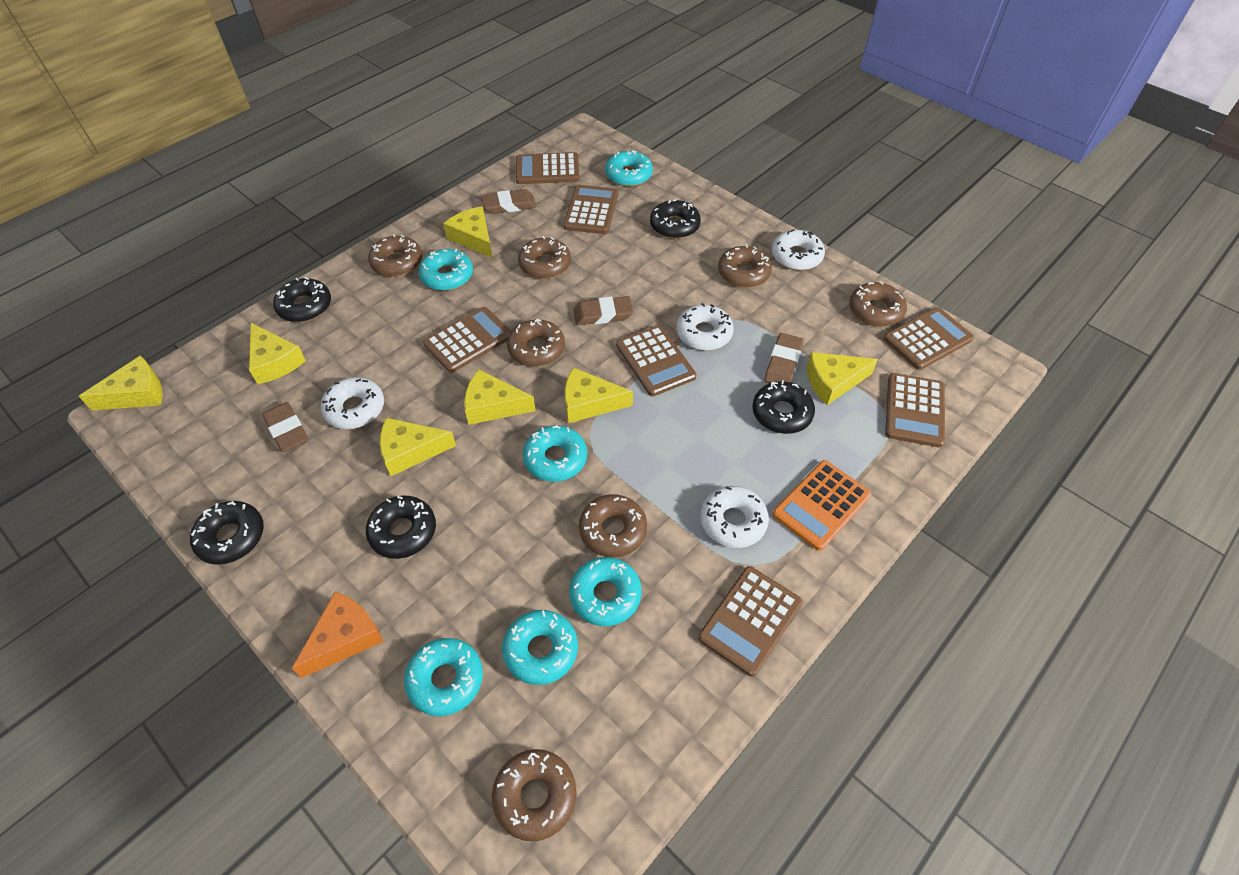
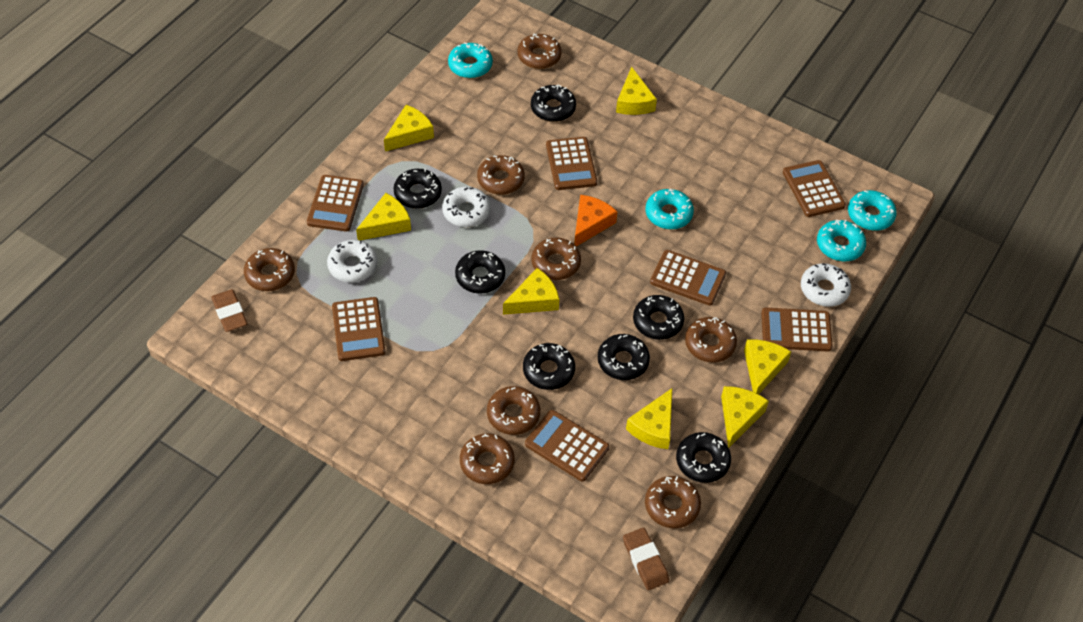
black donut: [190,501,264,565] [273,277,331,322] [366,496,436,559] [650,199,701,239] [752,380,815,434] = 5 -> [393,169,442,209] [455,250,505,294] [523,343,575,390] [531,85,576,122] [598,334,650,380] [633,295,684,340] [676,432,731,483] = 7
brown donut: [368,234,422,277] [492,749,577,841] [507,319,565,367] [518,236,571,279] [579,494,647,557] [718,244,772,288] [850,281,907,327] = 7 -> [244,248,295,291] [460,433,515,484] [477,155,525,195] [487,386,540,435] [517,34,562,69] [532,238,581,280] [645,476,701,529] [685,317,737,363] = 8
brown eraser: [262,402,308,452] [482,189,536,214] [573,296,633,325] [764,333,804,383] = 4 -> [211,289,248,332] [623,528,669,590] = 2
orange calculator: [773,460,871,551] = 1 -> none = 0
turquoise donut: [404,638,483,716] [419,249,473,291] [502,610,578,685] [523,425,587,482] [569,557,642,626] [605,150,653,187] = 6 -> [448,43,493,78] [645,189,694,229] [817,220,866,261] [848,190,897,231] = 4
white donut: [321,377,384,429] [676,303,734,351] [700,486,769,548] [772,229,825,270] = 4 -> [327,240,378,283] [442,187,491,227] [801,263,851,307] = 3

